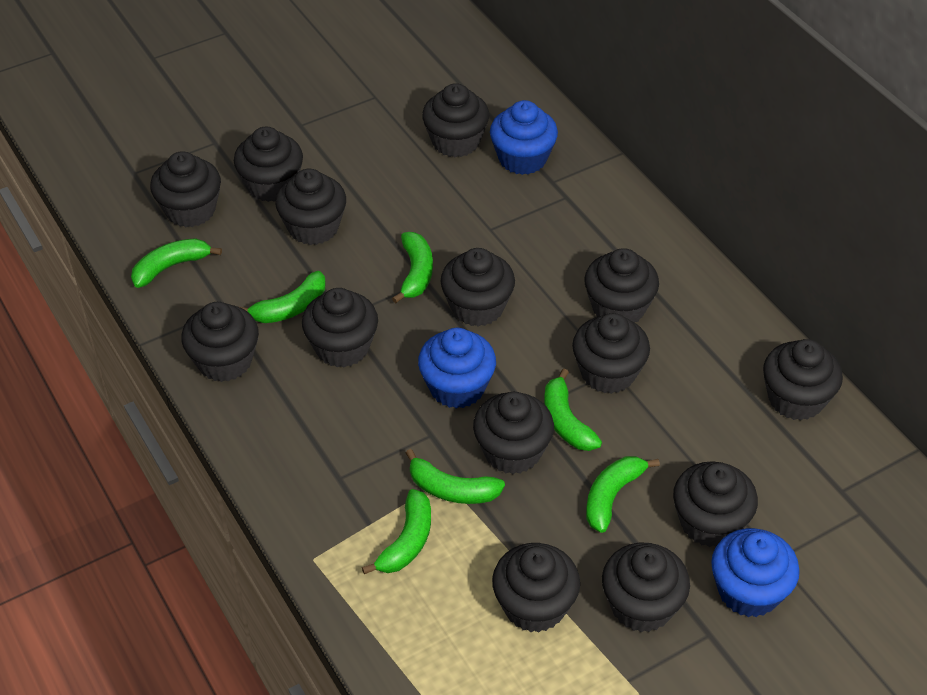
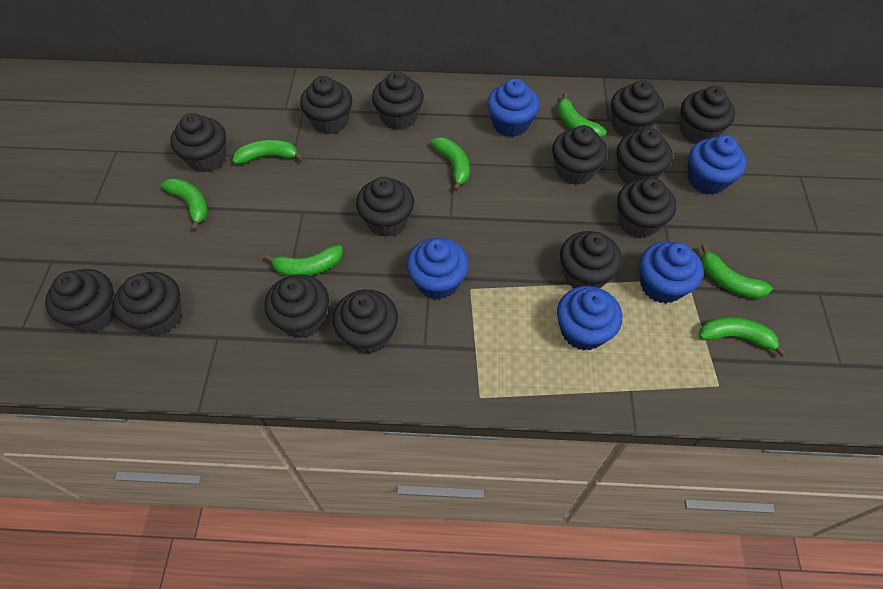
blue cupcake: [418,328,496,408] [490,100,558,175] [711,528,800,617] = 3 -> [407,238,469,299] [487,78,539,137] [557,286,622,351] [640,241,703,303] [688,135,747,195] = 5

